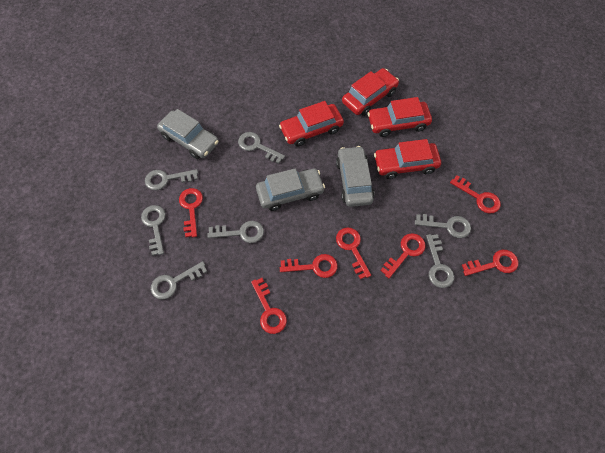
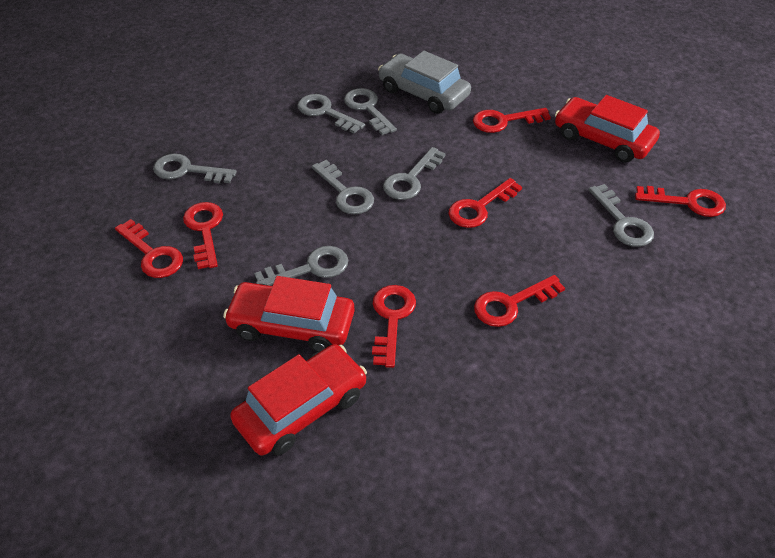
grey car: [157,109,219,159] [256,168,325,211] [336,146,375,207] = 3 -> [378,51,471,114] = 1
red car: [279,101,344,147] [342,68,399,116] [367,97,432,137] [374,139,441,179] = 4 -> [223,276,355,352] [230,344,367,456] [555,95,660,163] = 3

